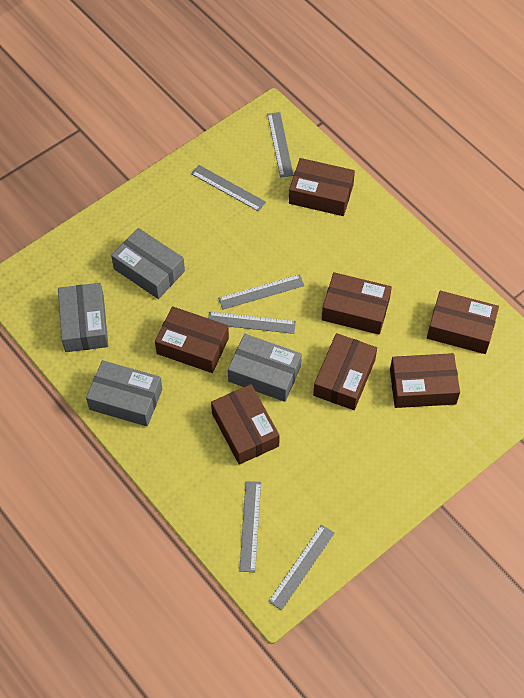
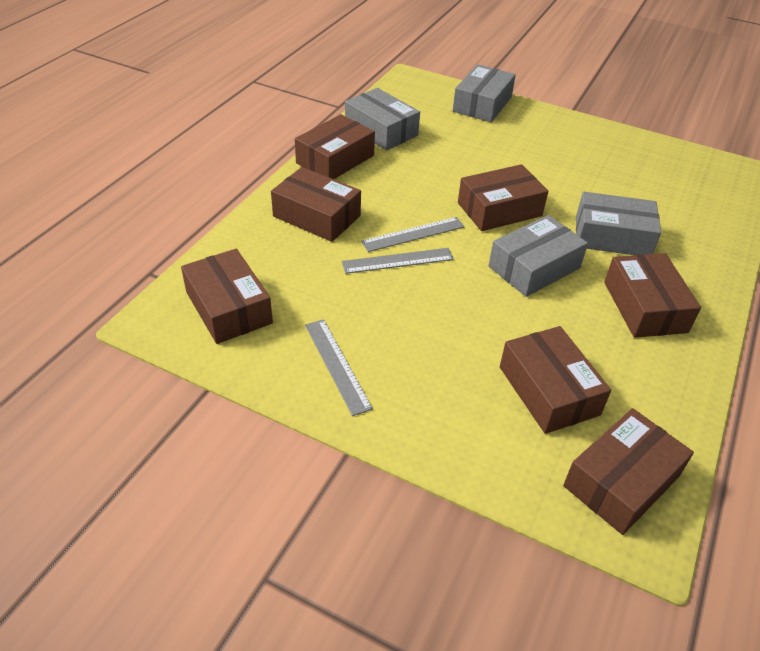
grey ruler: [191,165,266,211] [208,312,296,334] [218,274,304,310] [239,481,261,572] [267,112,294,177] [268,525,335,611] = 6 -> [305,319,373,416] [342,248,454,274] [361,217,464,252] = 3

